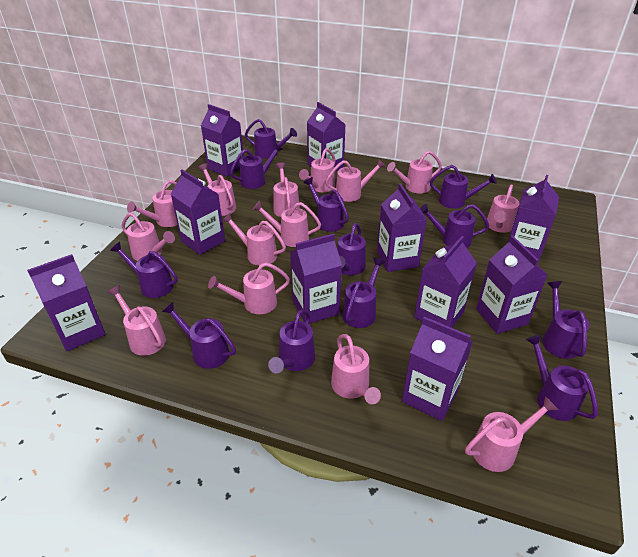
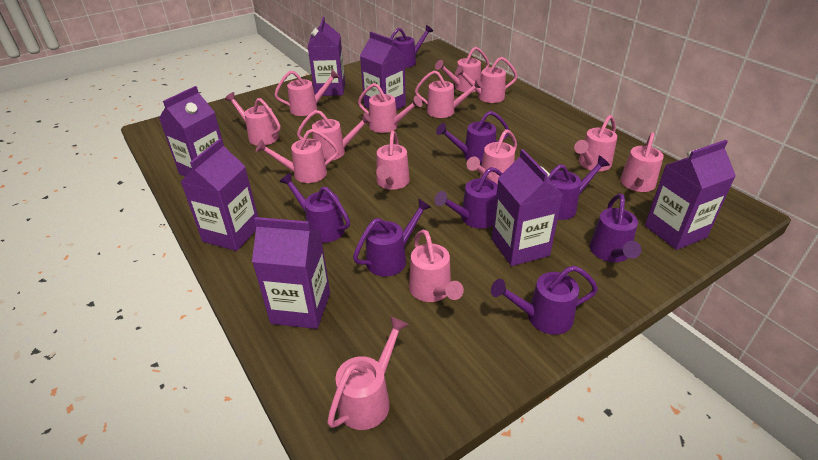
purple carton: [27,254,106,351] [171,169,225,255] [201,104,244,177] [290,234,342,324] [307,102,346,171] [377,183,427,272] [402,317,473,421] [414,236,477,328] [476,236,547,334] [508,175,559,262] = 10 -> [159,86,224,177] [181,139,258,251] [252,217,330,329] [308,16,345,96] [360,32,406,110] [492,149,563,266] [645,140,736,250] = 7
purple watering can: [110,242,178,298] [162,302,236,369] [230,143,283,189] [245,119,297,159] [268,309,315,373] [303,177,349,232] [337,223,366,275] [342,257,385,328] [420,204,489,248] [430,165,497,209] [526,335,598,421] [542,281,590,359] = 12 -> [279,173,350,243] [353,198,431,277] [390,25,433,68] [435,167,503,229] [436,111,509,164] [491,266,598,335] [548,156,610,220] [590,194,641,262] = 8

